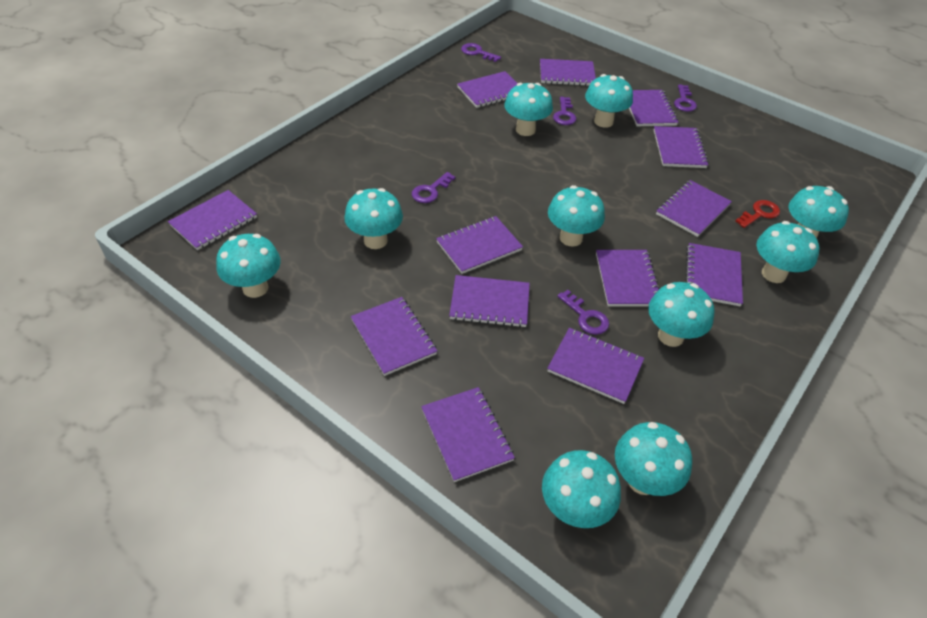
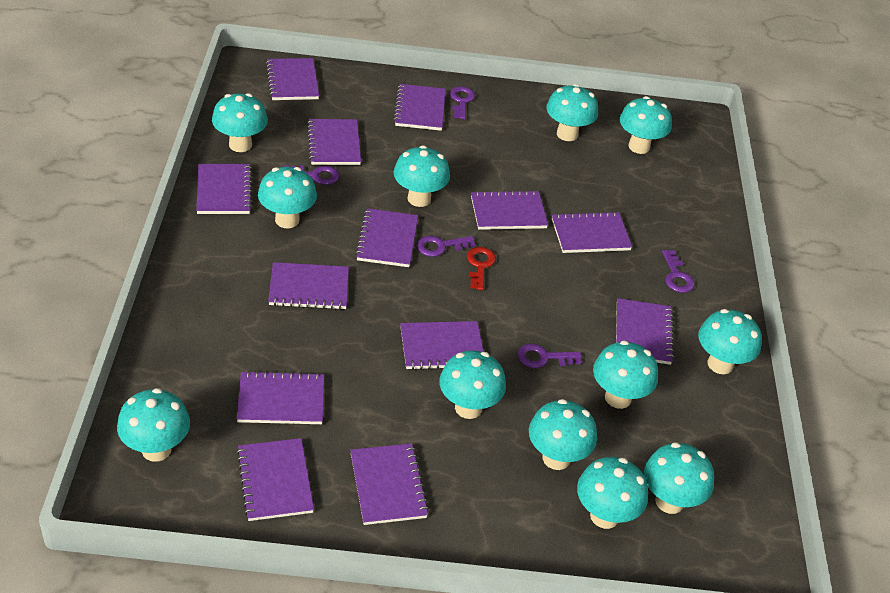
turquoise mushroom: [216,234,281,298] [344,188,403,249] [504,83,553,136] [542,450,621,528] [548,185,605,247] [585,74,633,128] [615,422,692,496] [648,282,714,347] [757,221,820,283] [788,186,849,238] = 10 -> [117,388,190,462] [212,93,268,152] [258,167,317,228] [393,145,450,207] [439,351,506,419] [529,399,597,470] [546,84,598,141] [577,457,648,529] [593,340,658,409] [620,96,672,154] [644,442,714,514] [698,309,762,374] = 12

